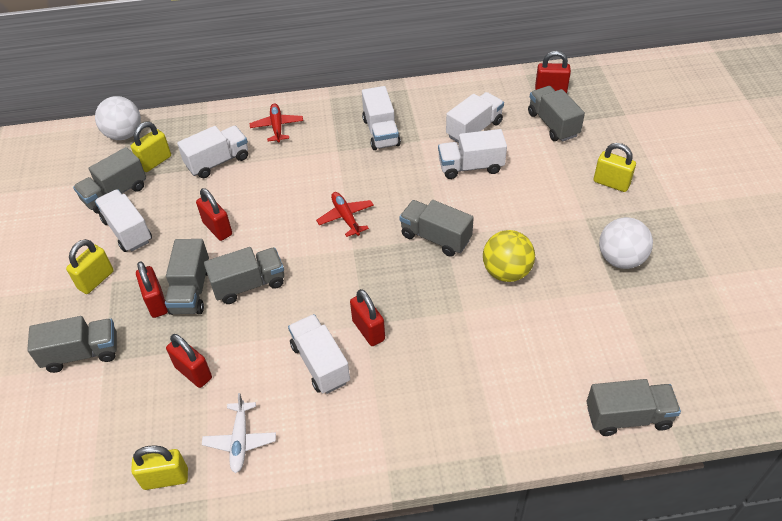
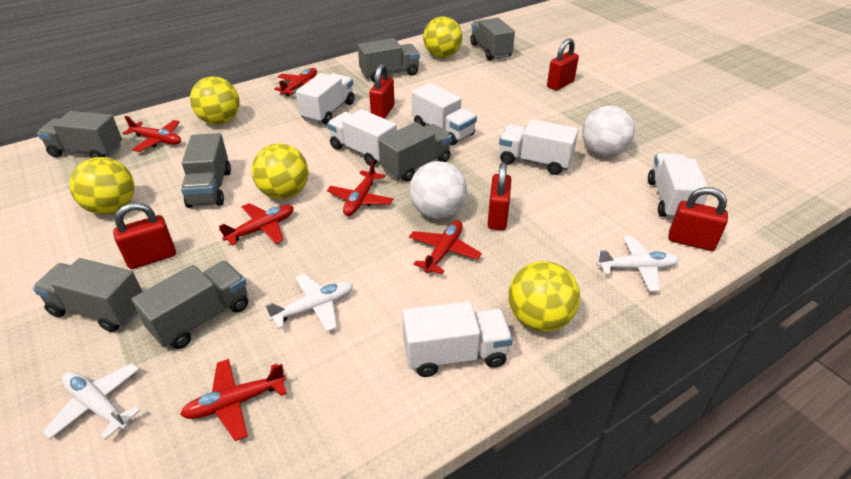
red plane: [250,103,303,143] [316,192,374,237] = 2 -> [122,116,181,152] [180,359,287,441] [219,203,294,246] [274,68,317,96] [327,160,393,216] [409,221,482,274] = 6
white plane: [202,393,276,473] = 1 -> [43,363,141,440] [265,274,353,332] [596,236,679,292] = 3
yellow ball: [483,230,535,282] = 1 -> [69,157,134,214] [190,76,240,125] [252,143,309,199] [423,16,462,58] [508,261,580,332] = 5
yellow padlock: [66,239,114,294] [131,122,171,172] [131,445,188,490] [594,143,636,192] = 4 -> none = 0

